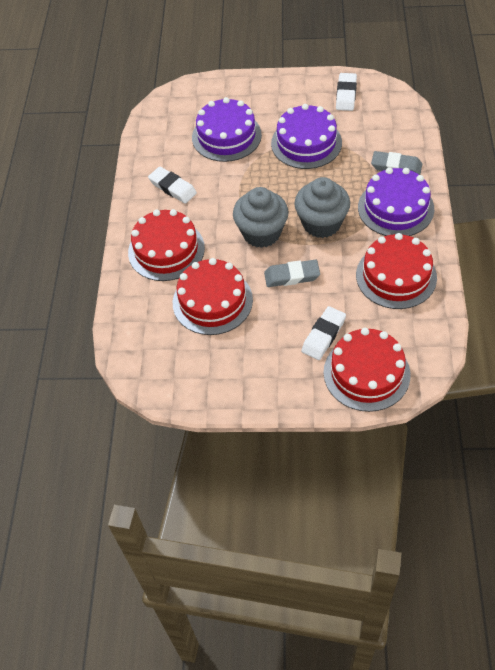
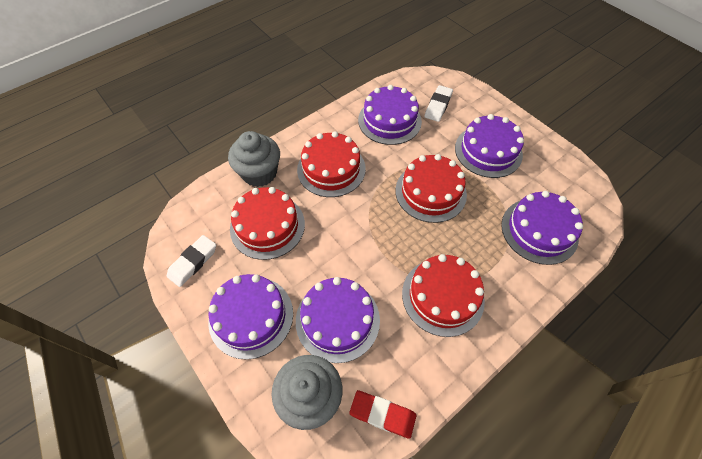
grey eraser: [264,260,320,287] [371,151,422,175] = 2 -> none = 0
purple cake: [192,97,262,162] [271,104,342,169] [358,168,434,236] = 3 -> [208,274,293,360] [296,277,380,363] [358,85,422,145] [455,114,524,178] [501,191,583,265] = 5
red eraser: none = 0 -> [349,390,416,439] = 1
white eraser: [148,167,197,204] [301,306,346,360] [336,73,357,111] = 3 -> [167,235,216,287] [424,85,453,122] = 2

